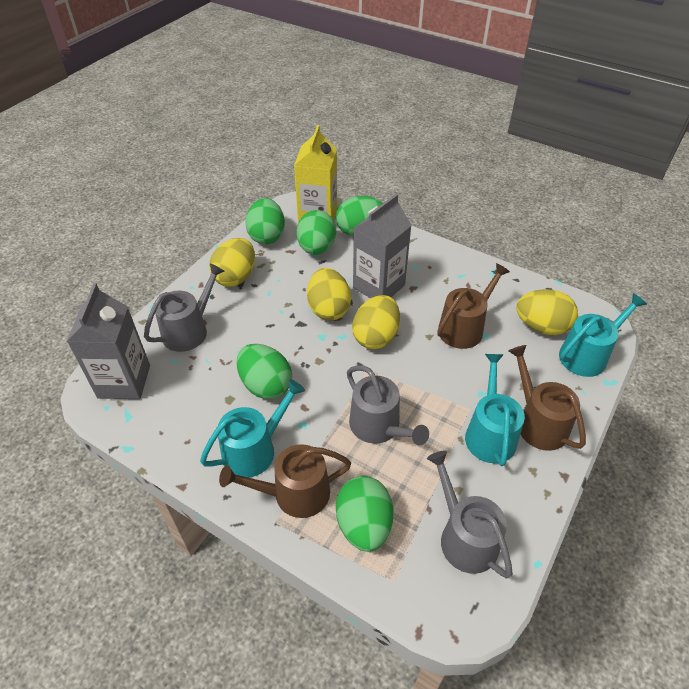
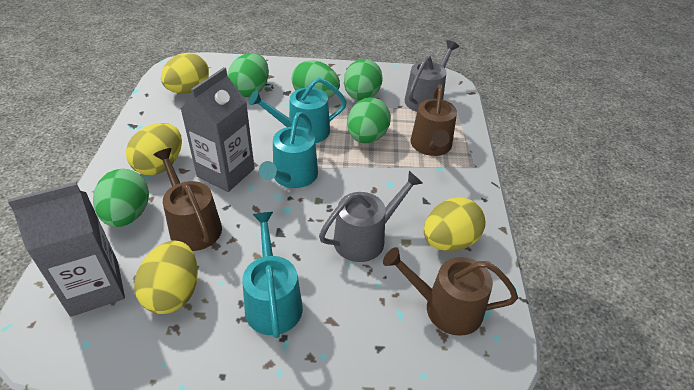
grey watering can: [144,263,225,352] [347,366,429,445] [427,451,513,578] = 3 -> [319,171,423,262] [405,40,459,112] = 2
yellow carton: [294,125,337,223] = 1 -> none = 0

